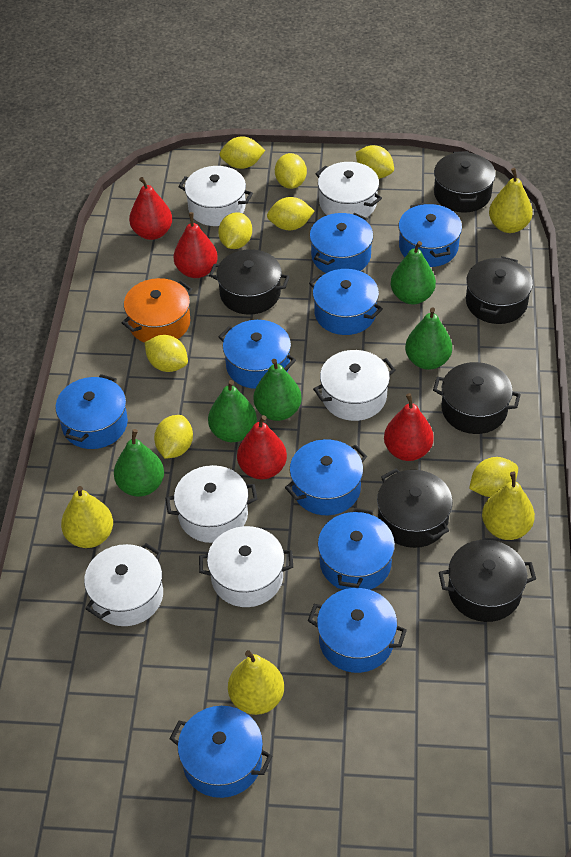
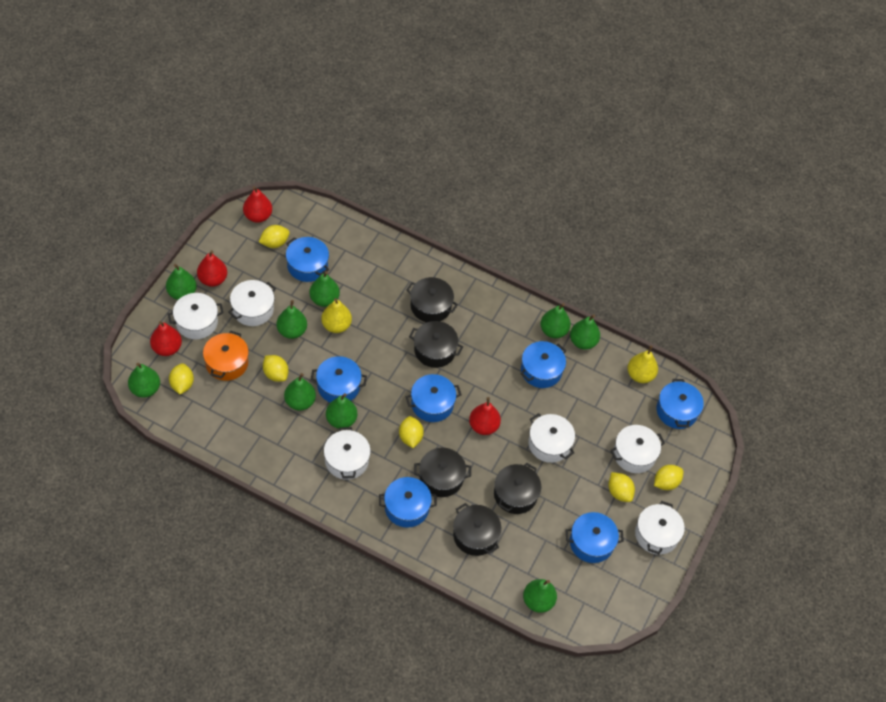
black pot: [209,249,290,315] [377,468,453,548] [433,362,521,434] [434,151,496,213] [439,540,536,622] [466,256,533,324] = 6 -> [406,277,458,322] [409,321,463,368] [414,448,471,497] [453,503,501,556] [494,463,541,514] = 5
blue pot: [55,374,128,449] [170,706,272,798] [219,320,296,389] [285,439,367,515] [308,588,407,673] [309,269,383,335] [310,213,373,273] [318,508,395,590] [398,203,462,267] = 9 -> [286,237,329,282] [311,356,367,403] [379,477,437,528] [405,374,462,422] [521,341,566,388] [565,512,624,563] [657,379,704,429] = 7
green pear: [114,429,164,497] [208,380,257,442] [253,359,302,421] [391,241,436,304] [405,307,452,370] = 5 -> [128,363,160,398] [166,264,197,300] [276,300,307,339] [284,373,316,410] [309,271,340,307] [326,393,357,429] [523,579,557,613] [540,303,571,338] [570,314,600,350] = 9
yellow lemon: [145,335,188,372] [154,415,193,459] [218,212,252,249] [219,136,265,169] [267,197,315,230] [275,153,307,189] [356,145,394,179] [469,457,518,497] = 8 -> [169,363,194,394] [259,225,290,248] [263,355,288,382] [399,416,424,448] [608,472,635,502] [654,465,683,490] = 6
yellow pear: [61,486,113,548] [228,650,284,715] [482,472,535,540] [489,168,533,233] = 4 -> [321,298,352,333] [627,345,658,383] = 2

